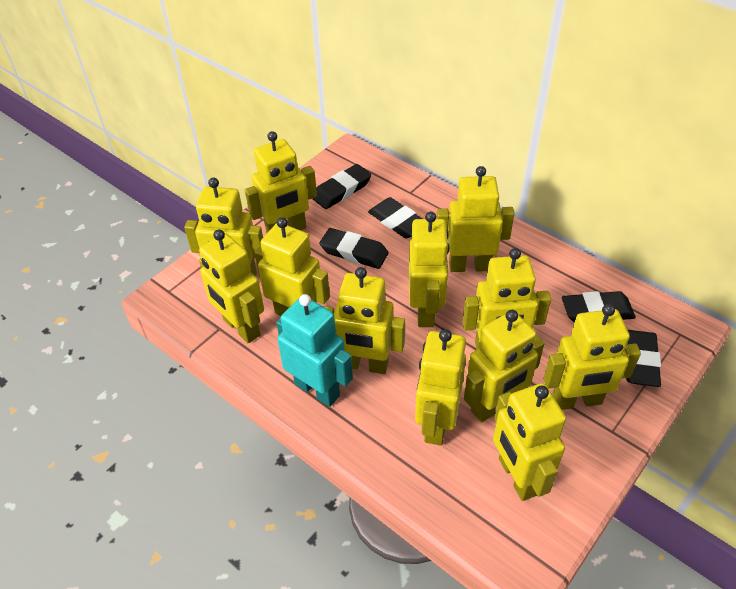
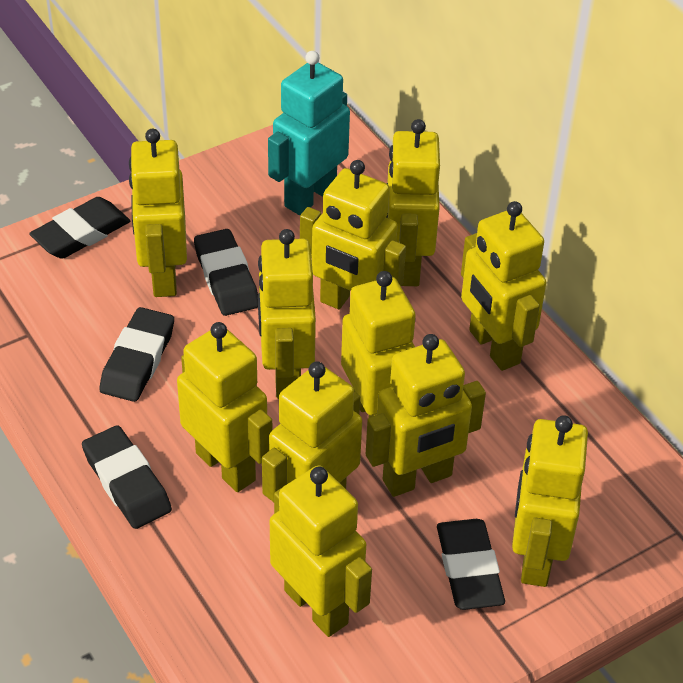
yellow robot: [184,177,263,276] [199,229,264,344] [245,131,317,234] [255,217,330,316] [323,267,405,374] [409,212,450,327] [415,329,466,446] [436,166,514,272] [462,248,551,349] [464,310,545,422] [493,383,566,501] [543,304,641,410] = 12 -> [129,129,187,297] [177,322,272,492] [258,229,316,399] [262,362,362,502] [270,465,372,637] [300,160,406,309] [341,271,416,418] [366,334,486,497] [386,119,440,286] [461,201,546,371] [512,415,588,587] = 11

